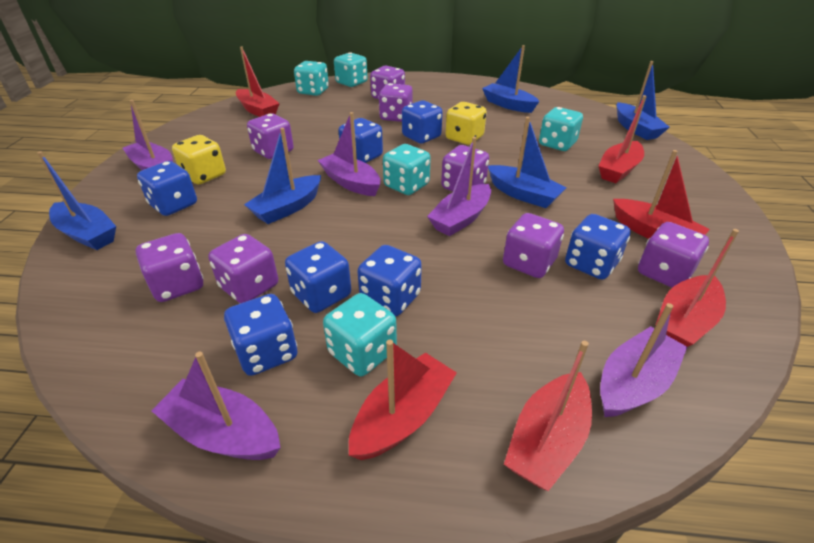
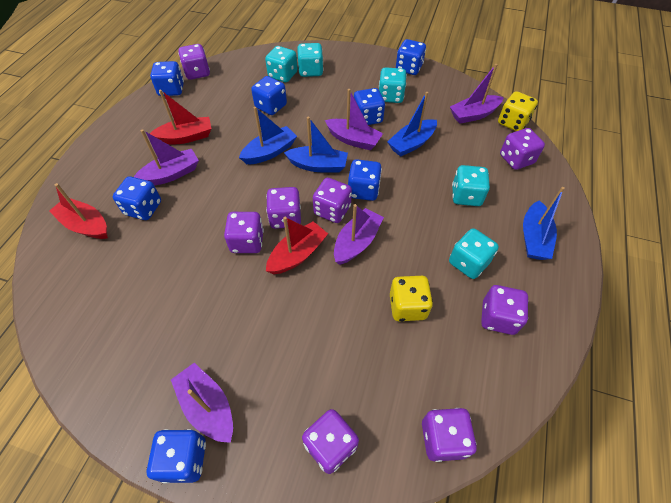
blue boat: [37,151,116,250] [244,128,321,224] [482,45,539,113] [488,117,567,208] [617,61,670,140] = 5 -> [239,107,297,164] [284,117,348,173] [387,92,437,157] [523,187,565,260] = 4
red boat: [236,46,280,117] [349,339,457,460] [504,341,592,491] [599,95,647,183] [613,150,710,239] [656,229,739,347] = 6 -> [49,183,108,239] [150,90,211,144] [266,217,328,274] = 3

